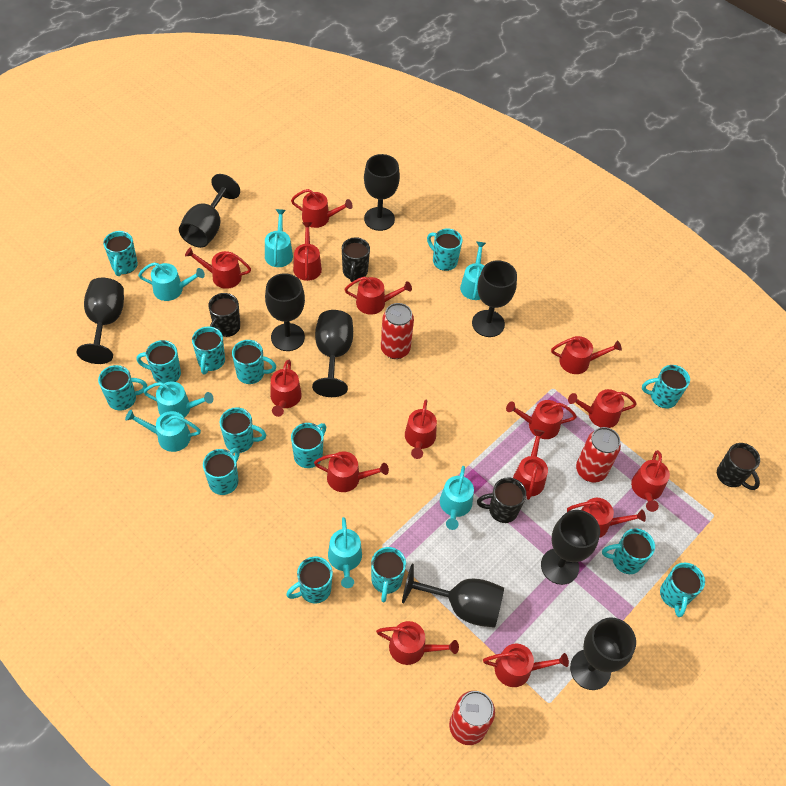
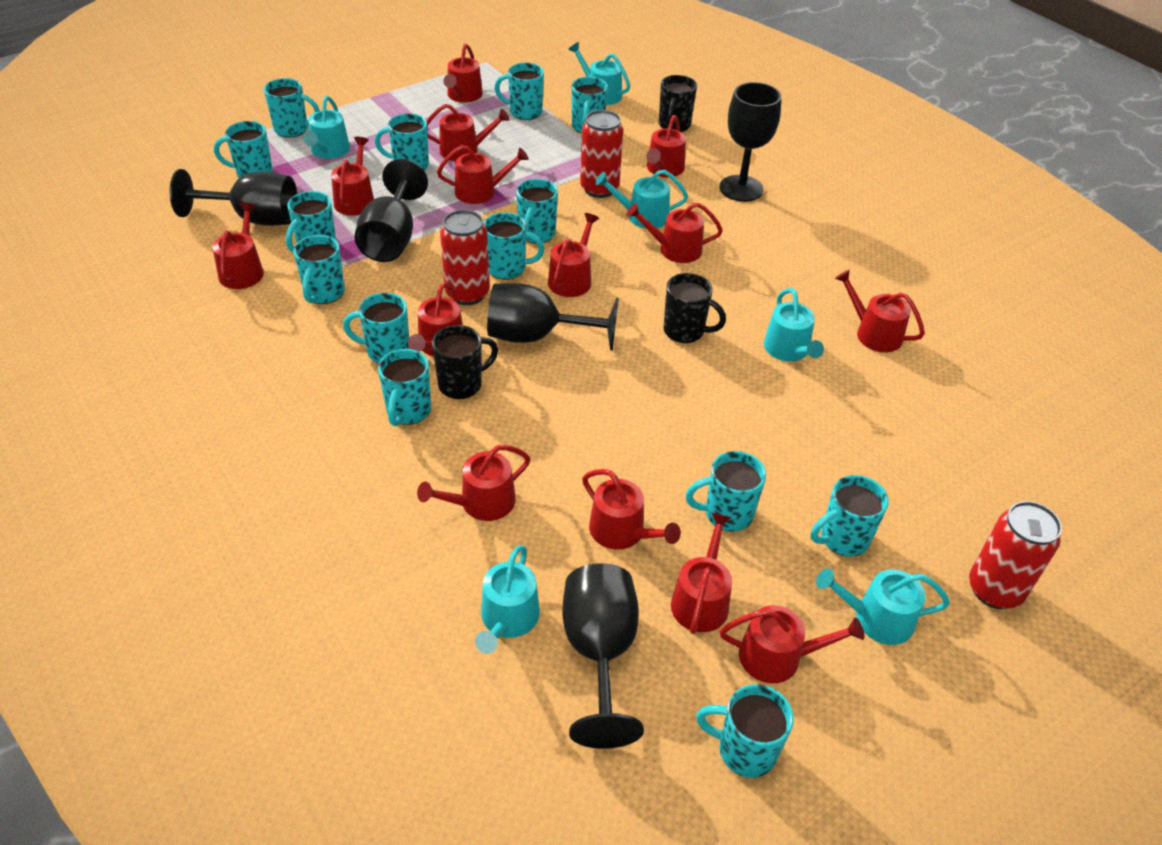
black goblet: [77,278,124,364] [179,174,240,248] [265,273,305,351] [312,310,353,397] [364,154,400,231] [402,564,504,628] [472,260,517,337] [541,510,600,585] [570,617,636,690] = 9 -> [170,169,297,226] [355,159,428,262] [487,283,619,351] [563,563,644,749] [720,82,781,202] = 5
black mug: [208,293,240,337] [342,237,370,282] [477,477,526,523] [717,443,760,490] = 4 -> [432,325,498,399] [659,75,697,132] [663,273,726,343] = 3
red watering can: [185,247,251,289] [270,360,302,417] [291,189,353,228] [293,222,322,281] [314,451,389,492] [345,277,412,315] [376,621,459,665] [405,399,437,459] [483,643,569,687] [506,400,577,439] [513,429,548,500] [551,336,622,374] [567,498,646,538] [568,389,637,428] [631,450,670,512] = 15 -> [212,202,264,289] [331,137,374,216] [408,283,463,356] [417,445,530,521] [427,104,510,161] [437,145,529,204] [443,44,483,103] [548,213,599,297] [582,469,681,550] [627,203,723,263] [646,115,686,177] [671,512,732,634] [720,605,864,683] [835,270,925,352] = 14
turquoise watering can: [125,410,201,452] [138,262,205,301] [143,381,213,418] [265,209,293,267] [328,517,362,588] [440,466,474,530] [460,242,486,300] = 7 -> [303,96,350,159] [475,545,540,654] [568,42,630,105] [595,170,688,229] [764,288,824,361] [816,569,950,645] = 6

